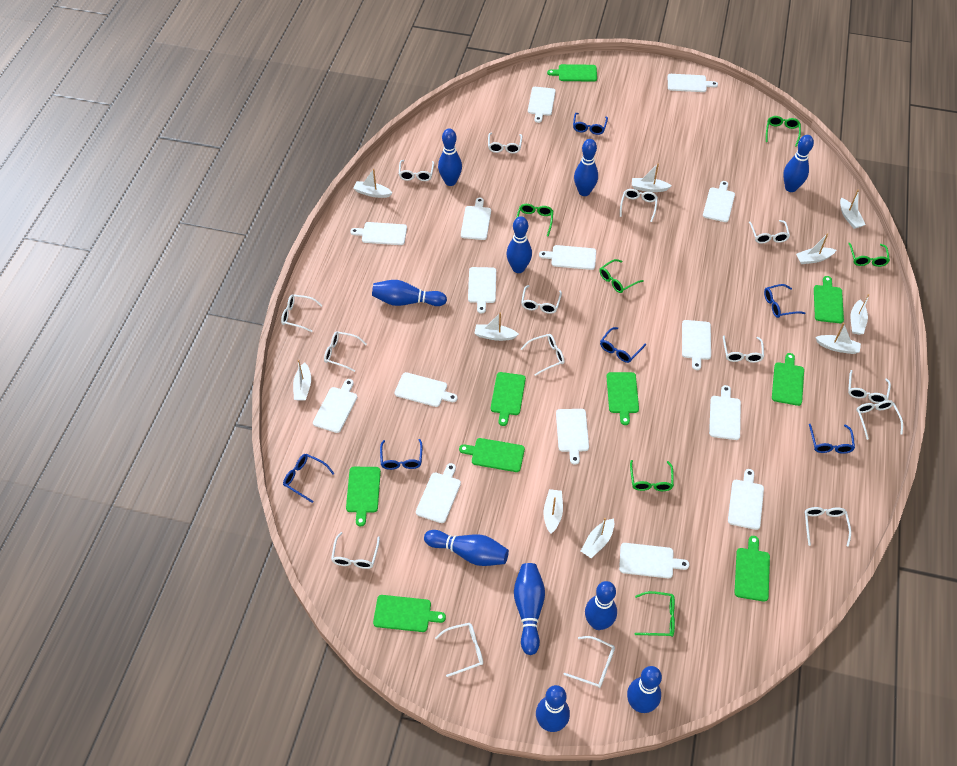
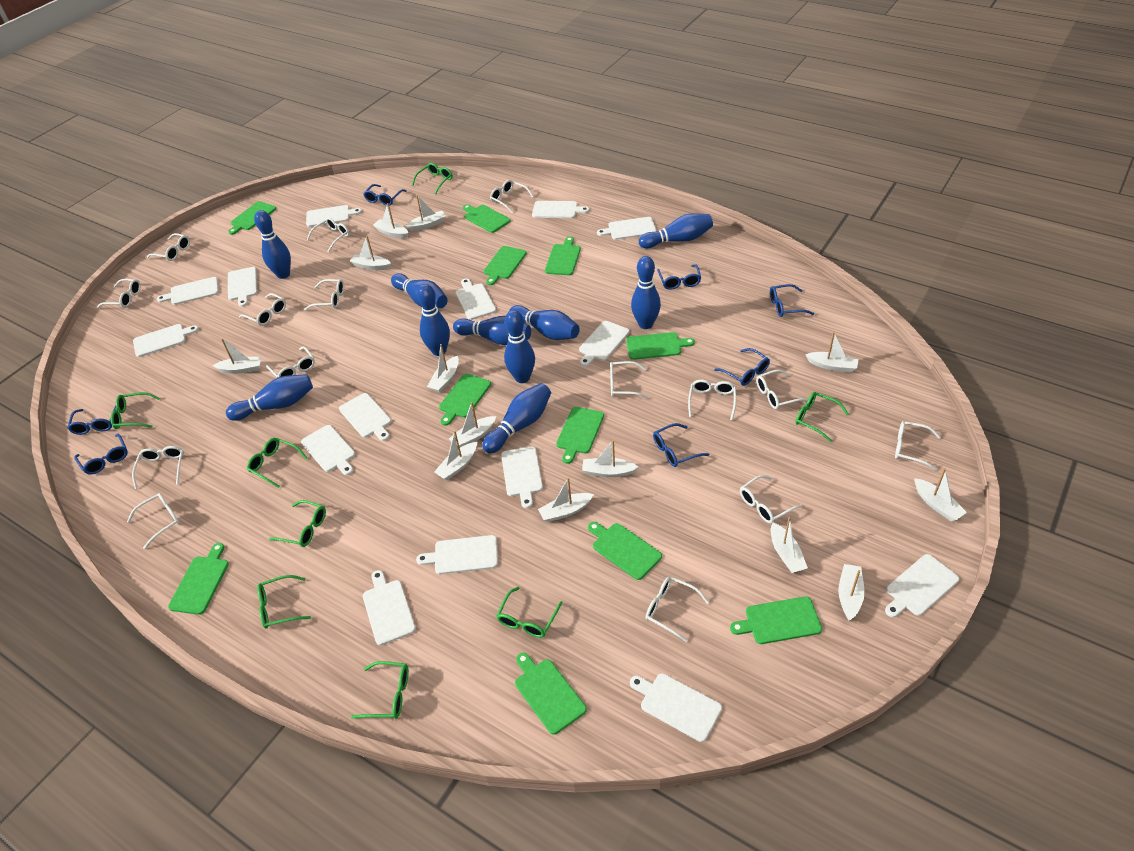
blue glasses: [283,454,335,503] [380,439,423,470] [573,113,608,135] [600,327,646,363] [764,284,806,318] [809,423,855,454] = 6 -> [67,406,116,435] [74,434,128,474] [363,184,407,206] [653,423,709,467] [657,264,701,290] [714,348,770,386] [770,284,814,317] = 7
green cutting board: [346,467,381,526] [373,595,446,632] [459,438,525,472] [491,372,526,426] [547,64,597,82] [606,372,639,425] [734,536,770,602] [772,353,804,406] [814,276,844,323] = 9 -> [168,543,229,615] [228,201,276,235] [439,374,491,426] [463,204,511,233] [484,246,527,285] [515,653,587,735] [545,237,581,275] [556,407,604,464] [588,522,662,580] [626,332,695,360] [730,596,822,644] = 11
green glasses: [516,204,553,237] [600,259,644,293] [630,460,674,491] [635,591,675,637] [766,116,801,147] [848,243,890,267] = 6 -> [111,392,160,429] [247,438,307,488] [257,575,311,629] [269,500,326,547] [351,661,409,719] [412,163,453,194] [496,587,563,638] [795,392,849,442] = 8
white boat: [293,360,311,401] [353,169,392,198] [474,313,519,341] [544,489,563,534] [581,518,614,558] [632,164,672,192] [796,233,836,264] [815,323,861,354] [840,190,866,229] [851,294,869,335] = 10 -> [213,338,262,374] [350,236,391,270] [373,203,408,238] [405,195,446,231] [427,344,459,392] [434,431,477,480] [449,402,496,447] [538,477,594,522] [582,440,639,477] [771,517,808,573] [805,332,859,372] [839,564,865,620] [914,468,967,521] = 13

